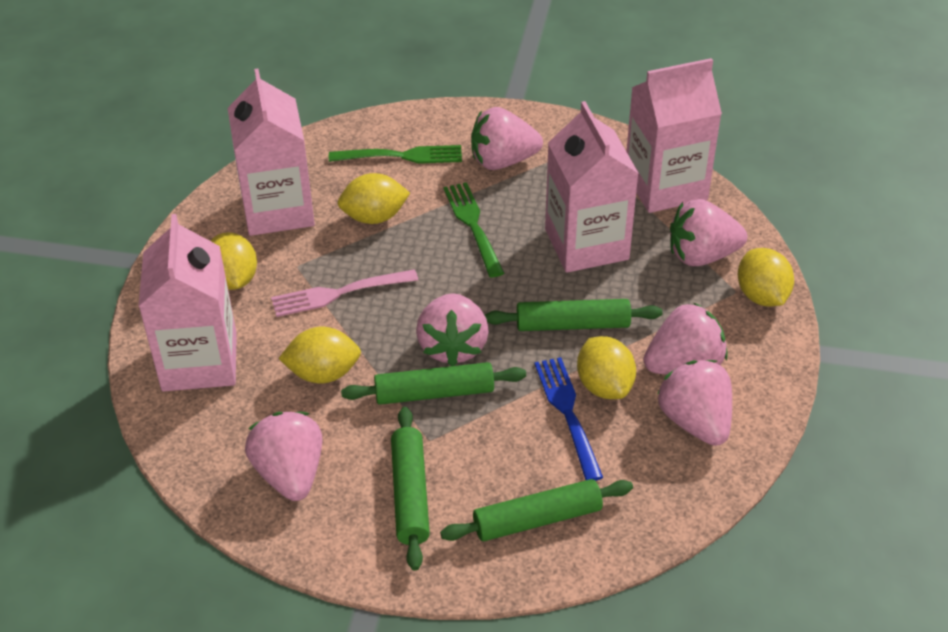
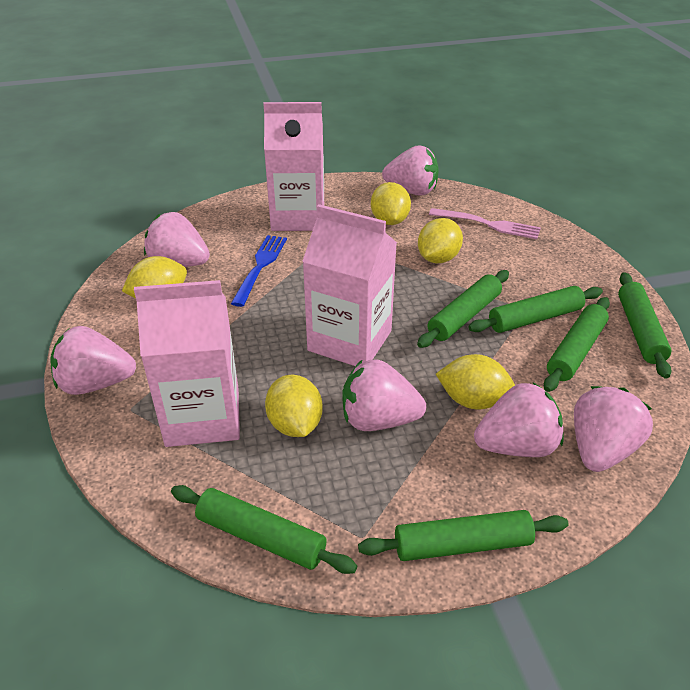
green fork: [329,145,462,164] [443,182,504,277] = 2 -> none = 0
green rolling pin: [341,362,526,405] [391,407,430,571] [440,479,633,541] [485,299,662,331] = 4 -> [171,485,357,574] [358,510,568,561] [417,270,509,348] [468,286,603,333] [544,297,610,392] [618,272,672,379] = 6
pink carton: [138,214,237,392] [228,69,315,236] [545,101,639,273] [626,58,722,213] = 4 -> [134,280,240,447] [263,102,324,231] [302,204,397,366] = 3

